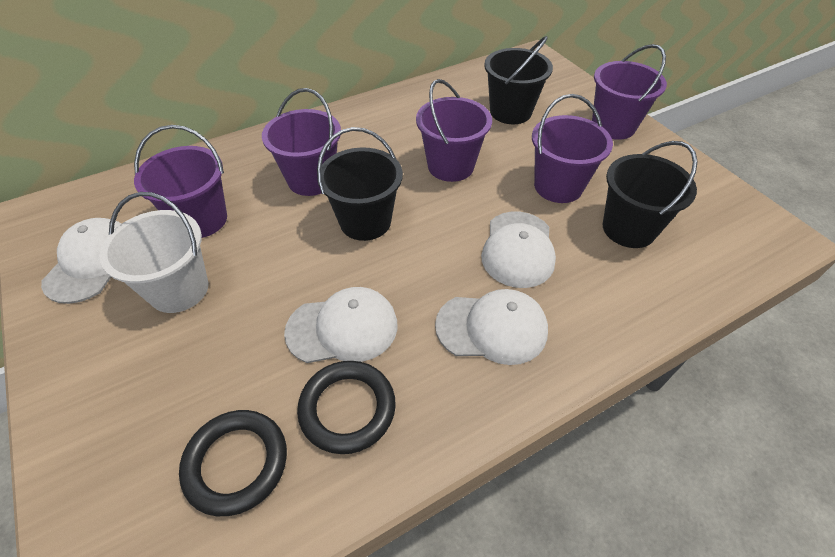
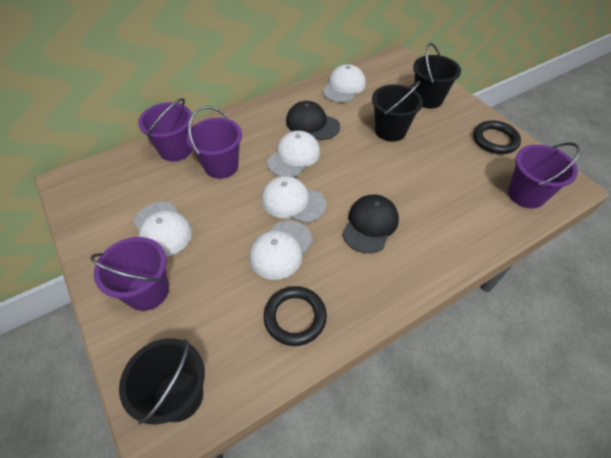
black cap: none = 0 -> [286,101,340,140] [342,194,399,253] = 2
purple bucket: [134,125,227,238] [262,88,341,196] [416,79,492,182] [532,94,613,203] [592,44,667,140] = 5 -> [90,237,169,311] [138,98,192,162] [187,106,242,179] [508,142,580,209] = 4
white bucket: [100,192,208,313] = 1 -> none = 0
white cap: [41,218,122,304] [284,287,397,363] [435,289,548,365] [481,212,556,288] = 4 -> [134,202,192,257] [249,220,313,280] [261,176,326,223] [267,131,320,177] [322,64,366,103] = 5

